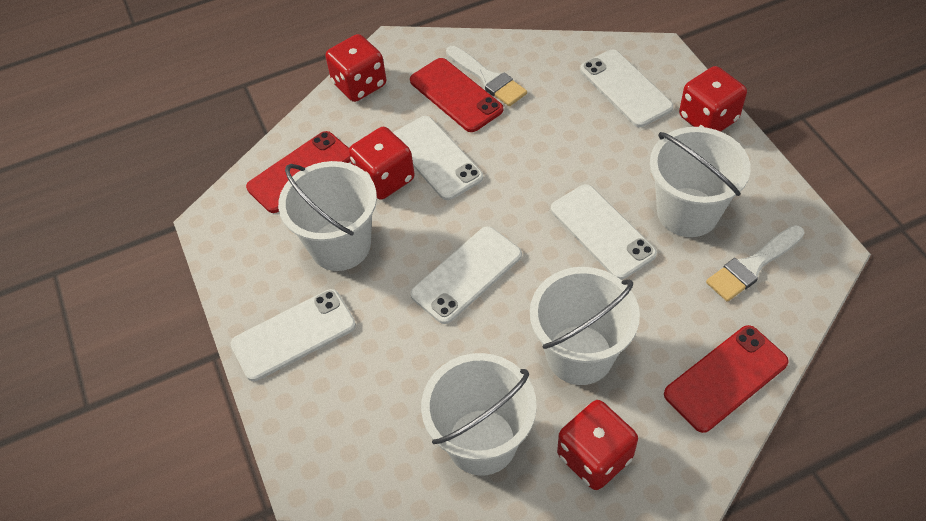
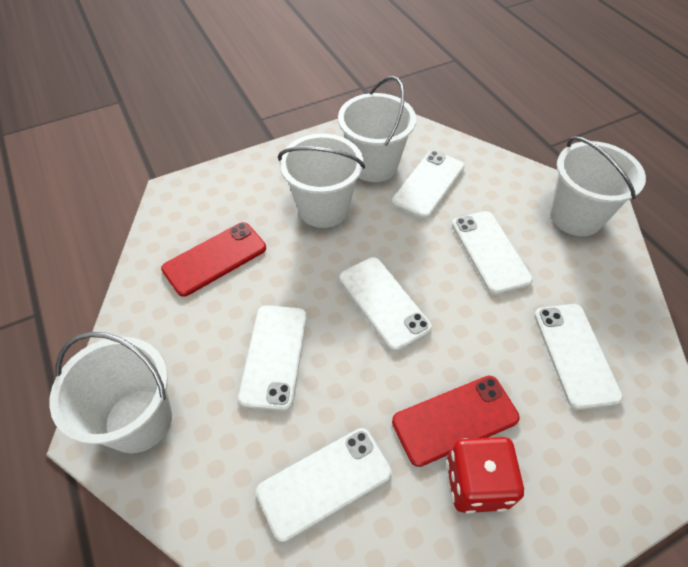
red dice: [325,34,387,102] [349,127,415,200] [557,400,638,490] [679,66,747,132] = 4 -> [446,437,524,514] = 1
red phone: [246,131,351,213] [410,58,503,132] [664,325,789,433] = 3 -> [161,222,266,297] [392,376,520,467] = 2
white brush: [446,46,527,106] [706,225,804,302] = 2 -> none = 0
white phone: [230,289,356,381] [393,116,483,200] [410,226,522,324] [551,184,657,280] [580,50,673,127] = 5 -> [238,305,307,411] [256,428,392,542] [339,257,432,351] [392,151,465,219] [452,211,533,295] [534,304,623,410] = 6

